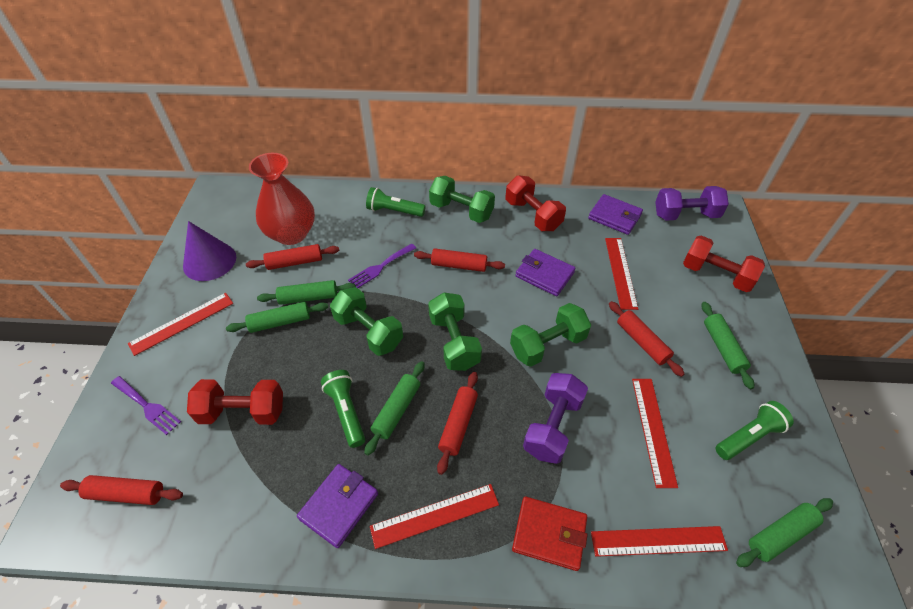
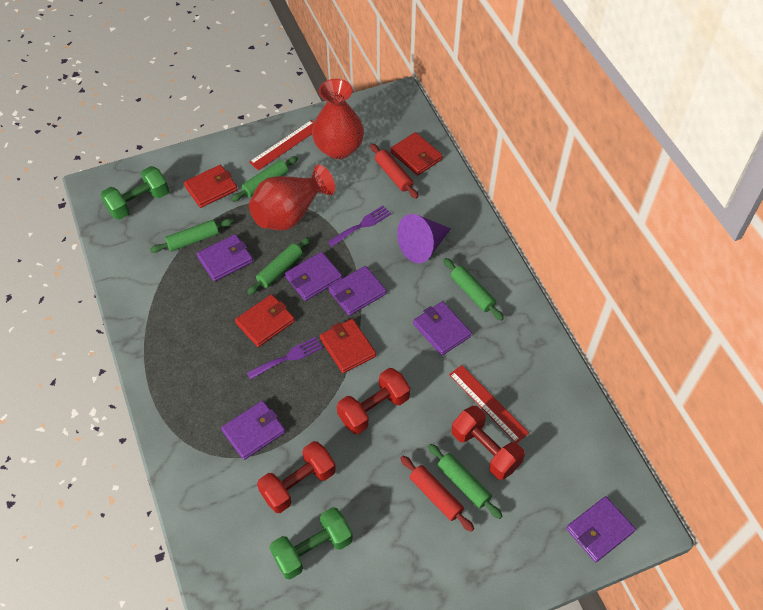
green dumbbell: [330,287,403,356] [428,292,482,371] [429,176,495,223] [510,303,591,367] = 4 -> [101,166,169,220] [270,507,353,579] = 2
green flashlight: [321,370,365,448] [366,187,426,217] [715,401,794,460] = 3 -> none = 0
purple dumbbell: [523,373,588,464] [655,186,729,221] = 2 -> none = 0
purple wallet: [297,464,378,548] [515,249,576,296] [588,194,643,235] = 3 -> [197,234,253,281] [221,401,286,460] [285,252,342,301] [328,266,386,316] [413,301,472,355] [566,496,636,562] = 6
red rolling pin: [60,475,183,505] [246,244,339,270] [414,249,505,272] [437,372,478,475] [609,301,684,377] = 5 -> [370,143,418,199] [400,456,474,532] = 2
red ruler: [128,293,233,356] [370,484,499,549] [591,526,728,557] [605,238,638,310] [632,379,678,488] = 5 -> [249,120,314,170] [449,365,529,443] = 2
red vase: [249,153,315,245] = 1 -> [249,165,335,230] [312,79,364,159] = 2
red wallet: [512,496,588,571] = 1 -> [184,165,238,208] [235,294,295,347] [320,319,376,373] [391,132,443,175] = 4

